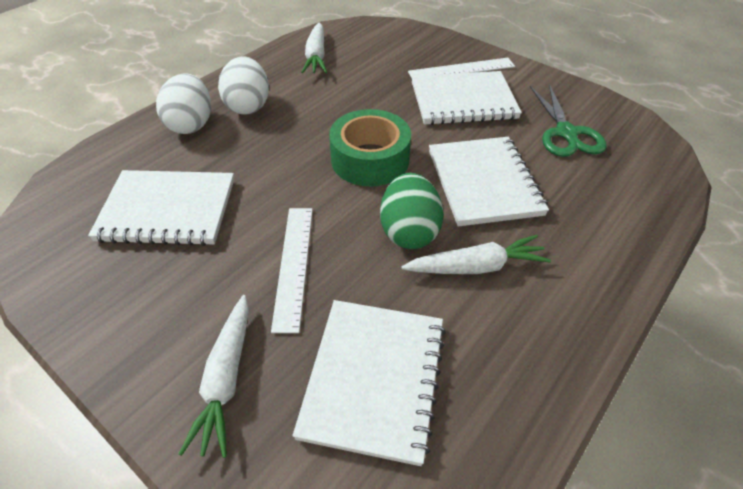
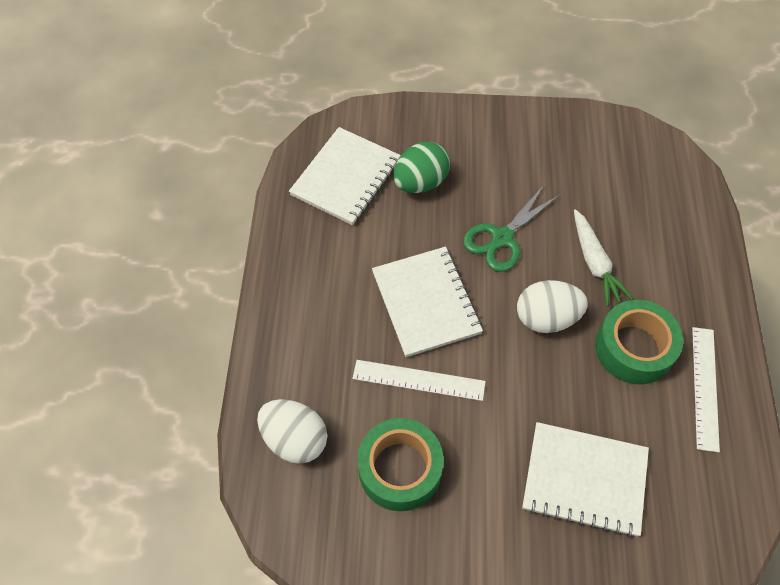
green tape: [329,109,411,186] = 1 -> [357,418,444,511] [595,300,683,385] = 2
white carrot: [179,295,249,458] [301,22,327,73] [401,235,551,274] = 3 -> [574,209,633,306] = 1
white notebook: [88,170,234,246] [292,300,446,466] [411,71,522,125] [429,137,549,227] = 4 -> [289,127,401,225] [372,247,483,357] [522,422,649,538] = 3

